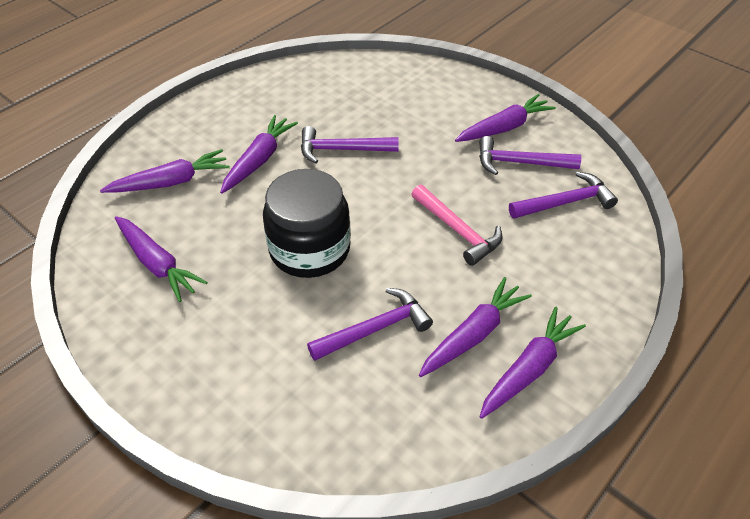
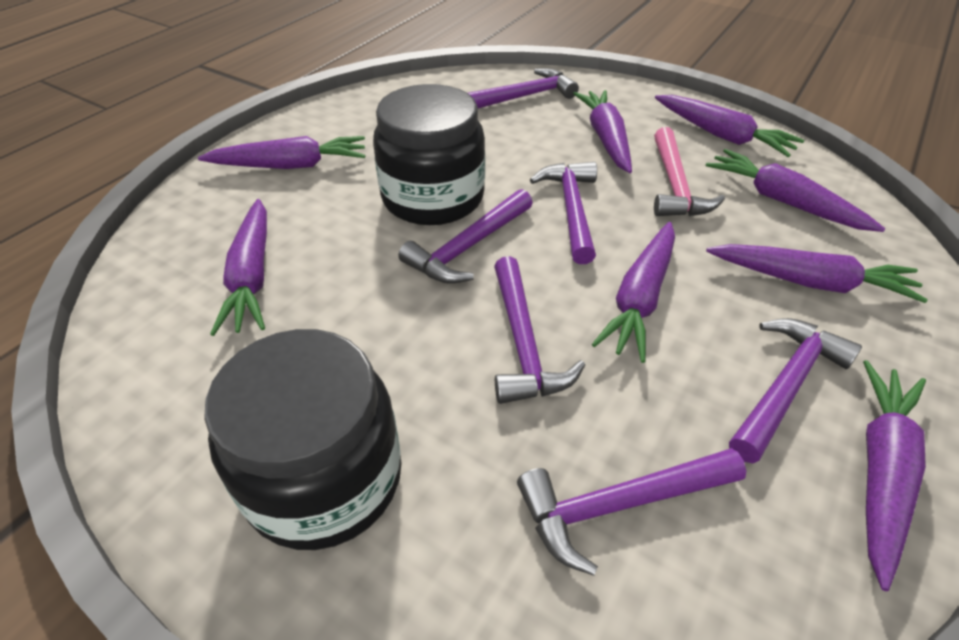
black jar: [263,169,351,278] = 1 -> [204,329,402,550] [373,84,485,225] = 2
purple carrot: [100,149,230,193] [115,216,208,302] [220,115,298,194] [419,277,532,377] [455,94,556,142] [479,307,586,419] = 6 -> [198,136,365,169] [210,199,267,336] [573,90,632,173] [592,222,675,363] [655,95,804,157] [706,149,885,232] [706,244,928,303] [863,360,926,591] = 8
purple hammer: [301,126,399,163] [307,288,433,361] [479,136,581,175] [509,172,618,219] = 4 -> [399,189,533,284] [468,68,579,109] [494,256,585,404] [517,448,746,576] [530,162,597,264] [729,318,862,464] = 6

